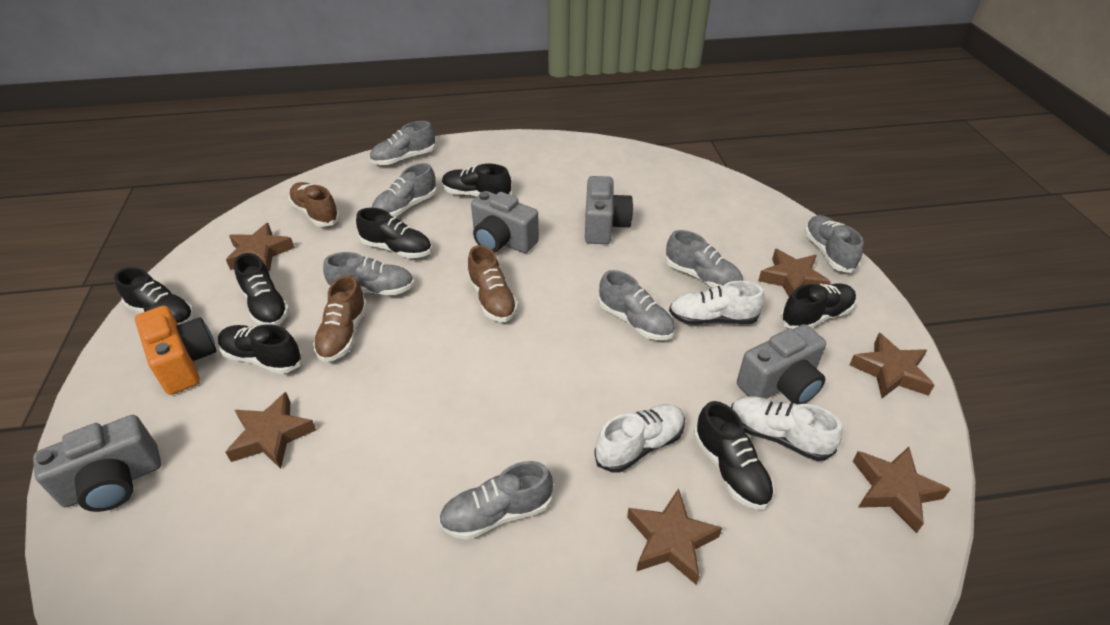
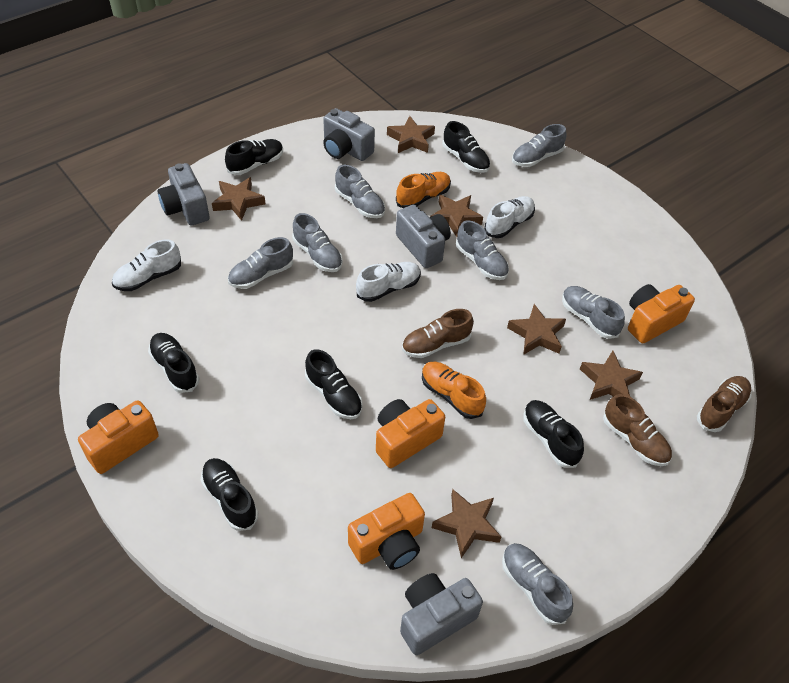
black shoe: [114,267,194,325] [218,324,303,374] [234,253,289,326] [356,208,432,258] [442,164,512,196] [694,401,774,510] [780,284,856,329] = 7 -> [148,333,199,393] [201,458,258,531] [225,139,283,175] [305,349,363,419] [442,121,490,173] [523,400,584,468] = 6
orange camera: [135,306,216,395] = 1 -> [78,400,159,474] [348,493,425,570] [376,399,445,468] [628,284,695,343] = 4
orange shoe: none = 0 -> [396,172,451,208] [422,362,486,419] = 2

